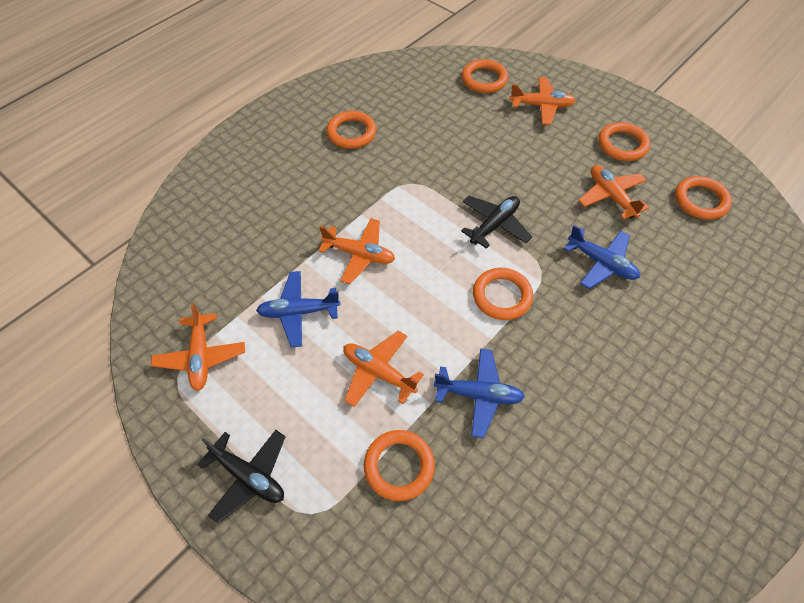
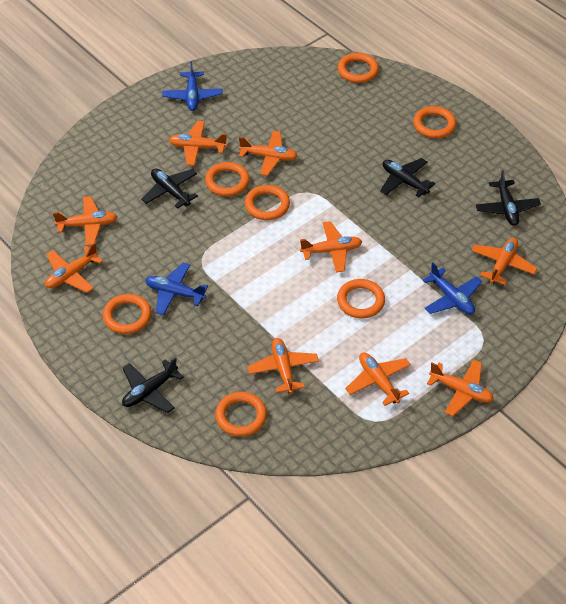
black plane: [197,430,286,523] [461,196,532,249] = 2 -> [122,357,184,413] [141,168,198,209] [380,158,435,197] [476,170,541,226] = 4
orange plane: [151,303,245,391] [318,218,395,284] [343,331,424,407] [509,77,576,125] [578,165,649,219] = 5 -> [45,242,103,293] [53,196,117,246] [169,121,227,166] [239,131,298,176] [247,338,319,394] [300,221,362,272] [345,352,411,406] [427,360,494,416] [471,238,537,285] = 9
orange ring: [327,111,376,149] [364,430,435,501] [462,59,508,93] [473,268,533,320] [599,122,650,161] [675,176,732,220] = 6 -> [103,294,152,334] [205,162,250,196] [215,392,267,437] [245,185,290,220] [337,279,385,318] [338,53,379,83] [413,106,456,138] = 7

